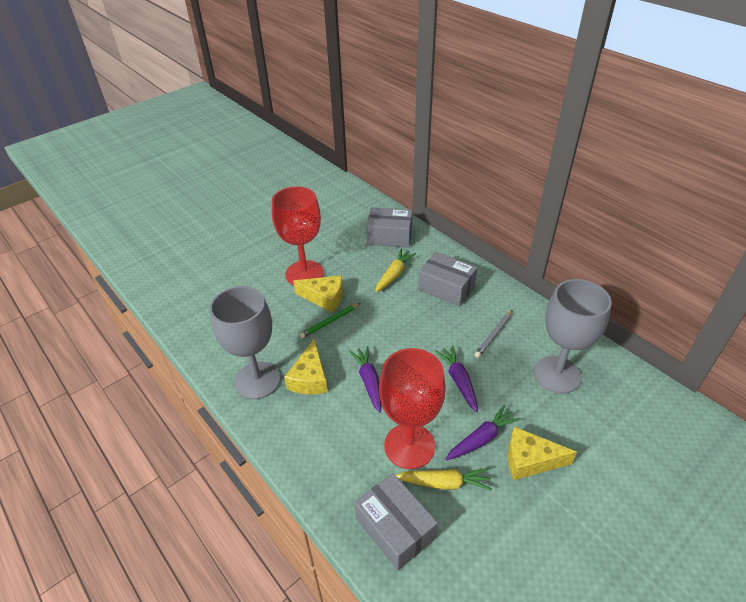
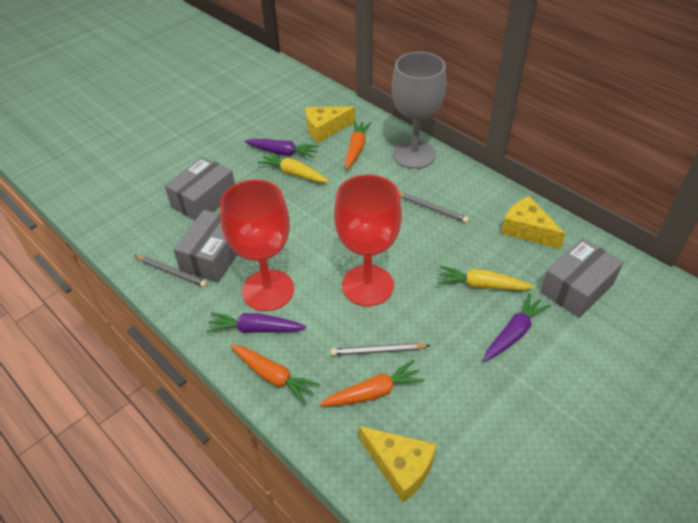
green pencil: [299,303,360,338] = 1 -> none = 0
grey goblet: [210,286,281,399] [534,279,612,394] = 2 -> [392,52,446,169] = 1
grey pencil: [475,310,513,358] = 1 -> [134,255,207,287] [331,343,431,356] [399,192,469,223] = 3
orange carrot: none = 0 -> [231,345,321,405] [320,360,425,406] [345,121,372,169] = 3

